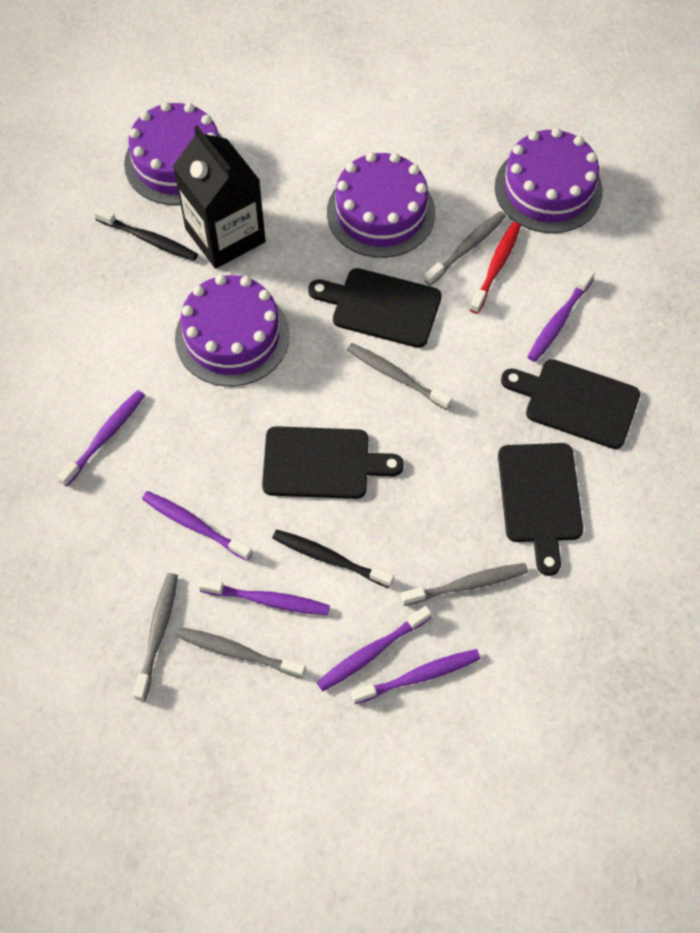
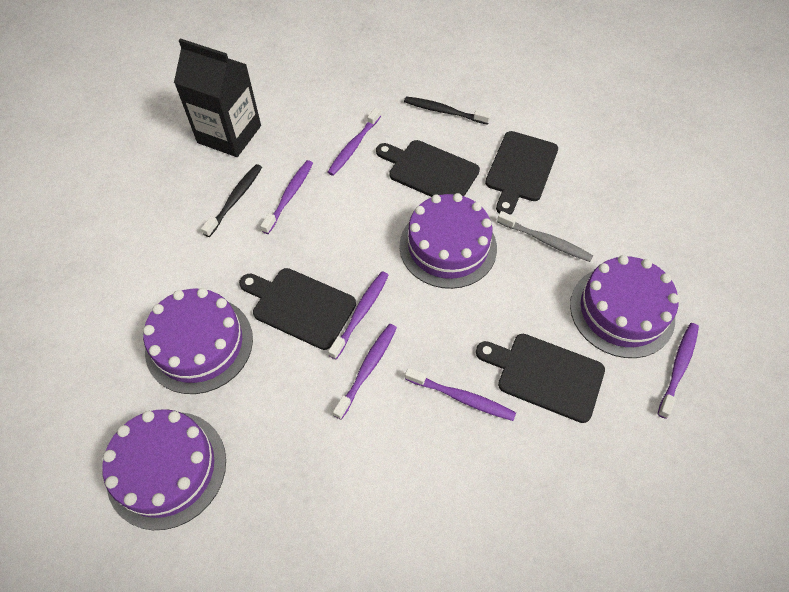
grey toothbrush: [133,573,178,701] [177,627,306,678] [347,343,453,410] [401,563,528,606] [424,211,506,286] = 5 -> [497,211,593,262] = 1
red toothbrush: [470,222,521,314] = 1 -> none = 0

